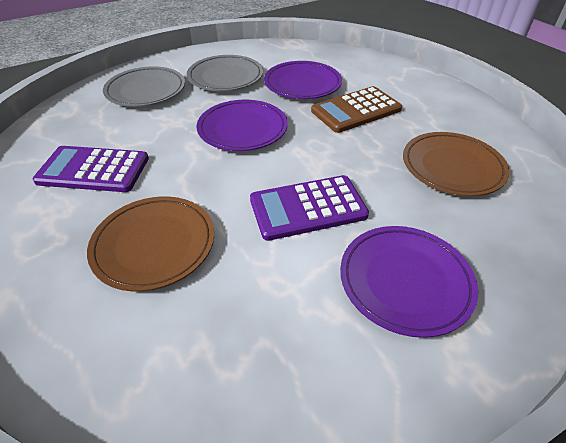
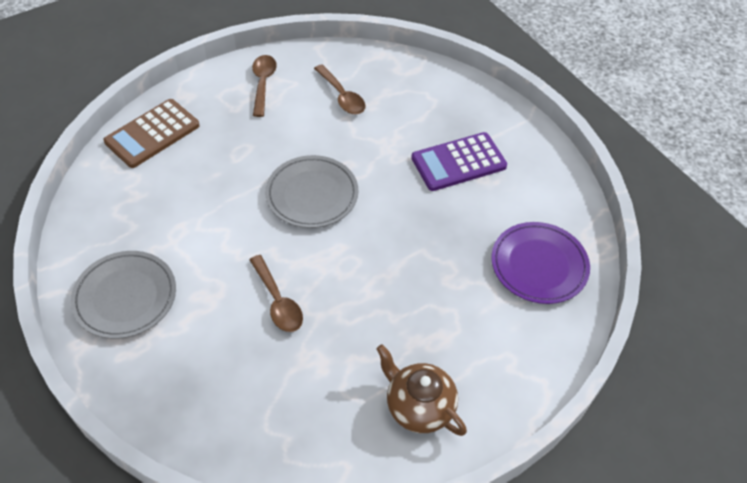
brown plate: [87,197,214,291] [403,132,509,196] = 2 -> none = 0
brown spoon: none = 0 -> [249,255,303,332] [252,55,277,117] [314,65,366,114] = 3
brown teapot: none = 0 -> [376,344,467,436] = 1
purple calculator: [32,146,149,192] [250,175,369,241] = 2 -> [411,132,507,191] = 1
purple plate: [197,100,288,151] [264,61,342,99] [340,226,478,338] = 3 -> [491,222,590,304] = 1

